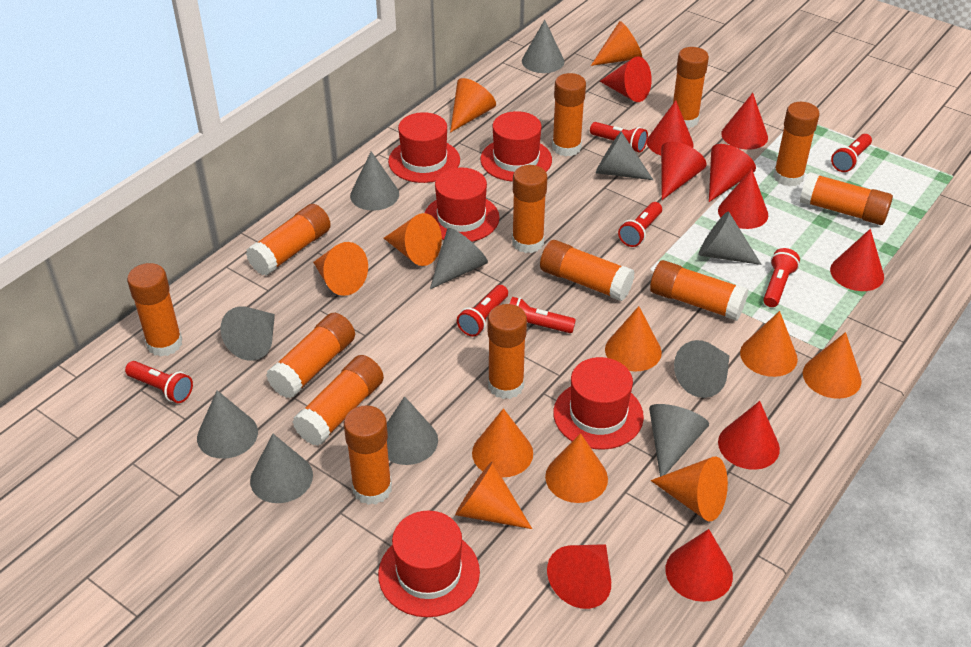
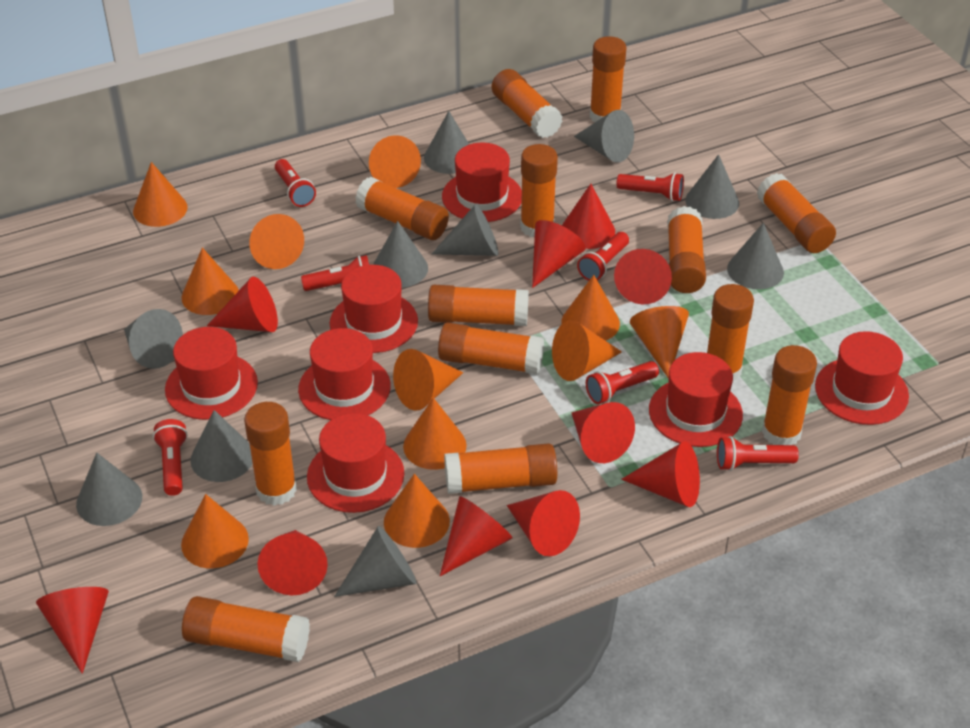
grey cone: [197,390,258,459] [220,307,275,361] [250,434,313,503] [350,151,399,211] [387,396,438,465] [430,228,488,289] [522,20,564,73] [596,132,653,180] [649,404,709,477] [674,340,729,398] [698,211,762,265] = 11 -> [76,453,142,526] [124,309,183,369] [190,410,253,482] [334,526,416,597] [373,221,428,288] [424,111,469,174] [432,204,499,256] [574,110,634,163] [685,154,739,219] [727,223,784,290] = 10
red hat: [378,511,480,617] [388,112,460,183] [425,168,499,242] [480,111,552,182] [553,357,644,450] = 5 -> [165,327,258,420] [298,328,391,420] [307,413,404,513] [330,265,418,353] [442,143,522,222] [649,352,743,447] [815,331,909,425] = 7

